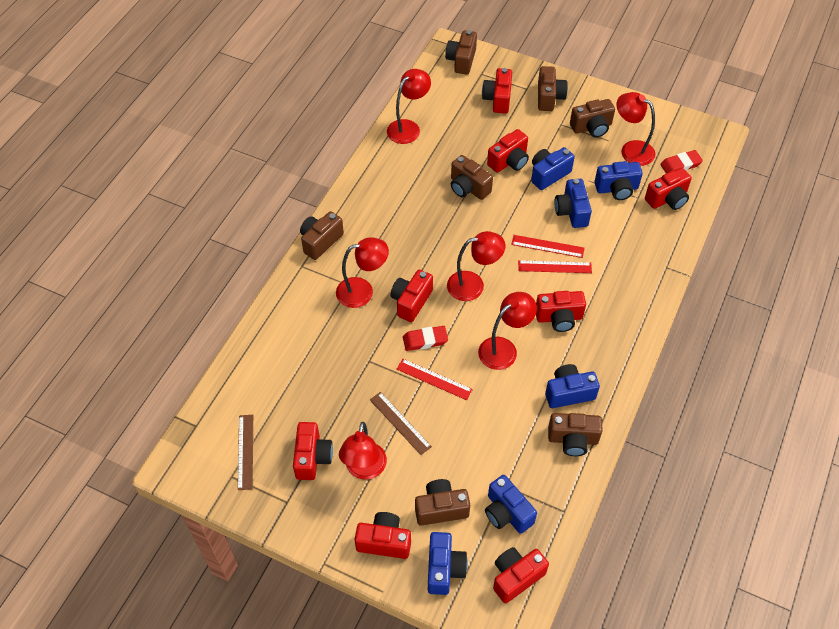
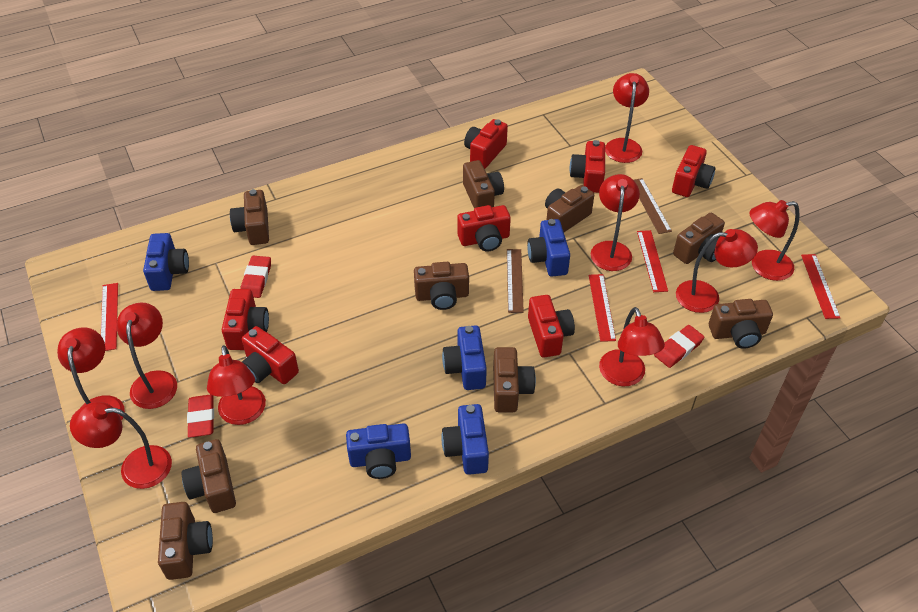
blue camera: [428,532,468,595] [485,475,537,534] [531,147,575,190] [545,364,600,408] [555,179,592,228] [594,161,643,200] = 6 -> [143,233,189,291] [346,423,411,479] [441,404,489,475] [442,325,487,390] [527,219,570,276] = 5
brown camera: [300,211,344,260] [415,479,470,526] [445,30,477,75] [451,155,493,200] [538,66,568,111] [548,413,603,456] [570,99,615,138] = 7 -> [158,502,213,580] [182,439,236,513] [230,189,269,245] [414,262,469,310] [463,160,504,209] [493,347,536,412] [545,185,594,232] [673,213,725,264] [709,299,773,349] = 9
red camera: [293,422,333,480] [355,512,411,559] [391,270,433,322] [482,68,512,114] [487,129,529,173] [493,547,549,603] [536,291,586,332] [645,168,692,210] = 8 -> [222,289,269,350] [242,326,299,384] [457,205,511,252] [464,119,508,169] [528,295,575,357] [570,140,605,193] [672,145,715,197] = 7
red eraser: [403,326,448,351] [661,150,703,174] = 2 -> [187,394,214,438] [241,256,271,298] [654,325,704,368] = 3
red lamp: [336,237,389,308] [339,422,387,480] [387,69,431,144] [447,231,506,301] [478,292,537,370] [617,92,655,166] = 6 -> [57,327,125,421] [70,402,172,489] [117,302,177,409] [207,345,266,425] [591,174,640,271] [599,307,665,387] [605,73,649,163] [676,229,758,313] [749,200,800,281] = 9
red ruler: [397,359,473,400] [511,235,585,258] [518,260,592,273] = 3 -> [101,283,118,351] [589,274,616,342] [637,230,668,292] [801,254,840,319] = 4

